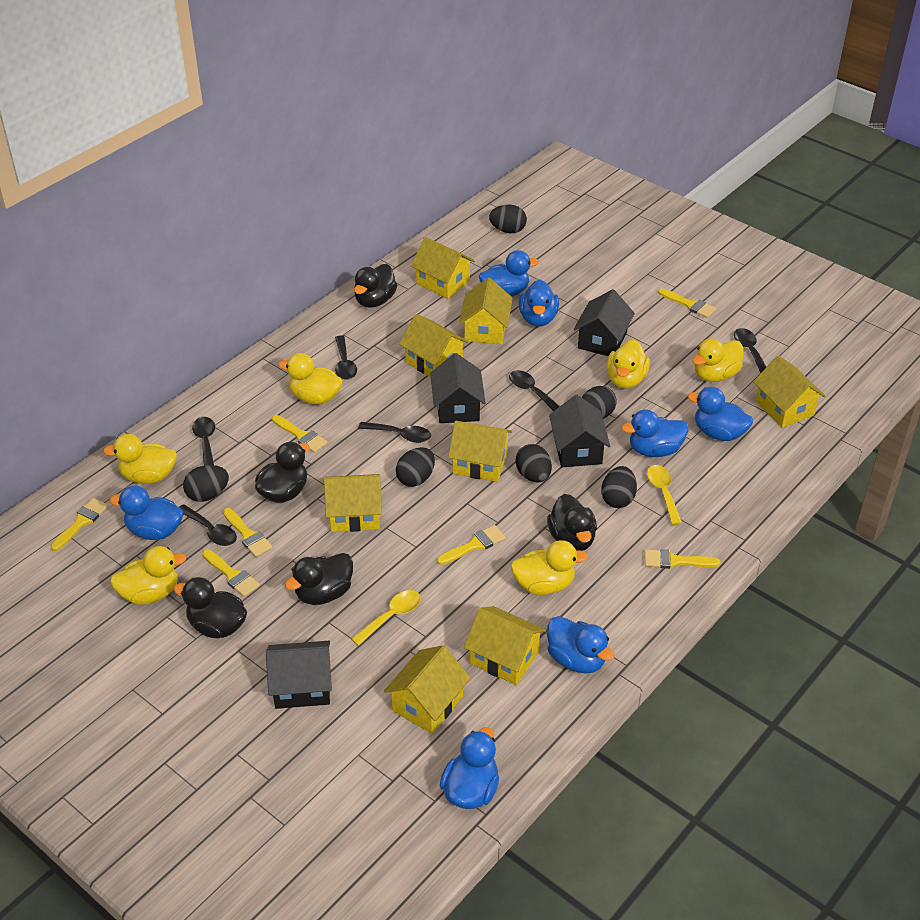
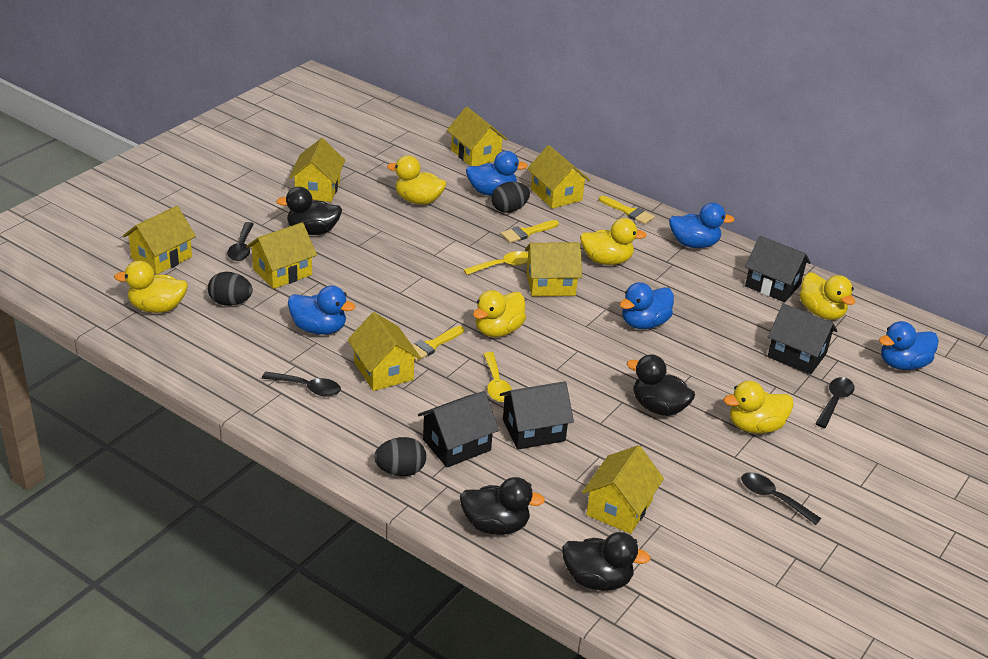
black duck: [174,577,247,638] [255,442,310,503] [285,553,353,605] [354,264,397,308] [547,494,597,551] = 5 -> [276,187,342,235] [460,477,545,535] [562,532,651,591] [627,354,695,416] = 4
black egg: [183,465,229,502] [396,447,435,487] [489,205,527,233] [516,444,552,483] [582,386,617,419] [601,466,637,508] = 6 -> [208,272,253,306] [374,437,426,476] [492,182,530,213] = 3
black spoon: [179,504,237,546] [192,417,215,465] [335,335,357,380] [358,422,431,443] [509,370,560,411] [734,328,767,373] = 6 -> [227,222,254,261] [262,372,341,396] [741,472,821,525] [815,377,855,428] = 4
blue duck: [110,486,183,540] [440,727,499,809] [479,250,539,297] [519,280,559,327] [547,616,615,673] [621,410,688,457] [688,387,753,441] = 7 -> [288,286,355,335] [466,151,528,196] [619,282,674,329] [669,202,735,248] [879,321,939,370] = 5
yellow brush: [51,498,108,551] [202,549,260,597] [223,508,273,557] [272,415,328,453] [437,525,506,565] [644,549,720,569] [658,288,716,318] = 7 -> [412,326,464,361] [501,220,559,243] [599,196,655,224] = 3

